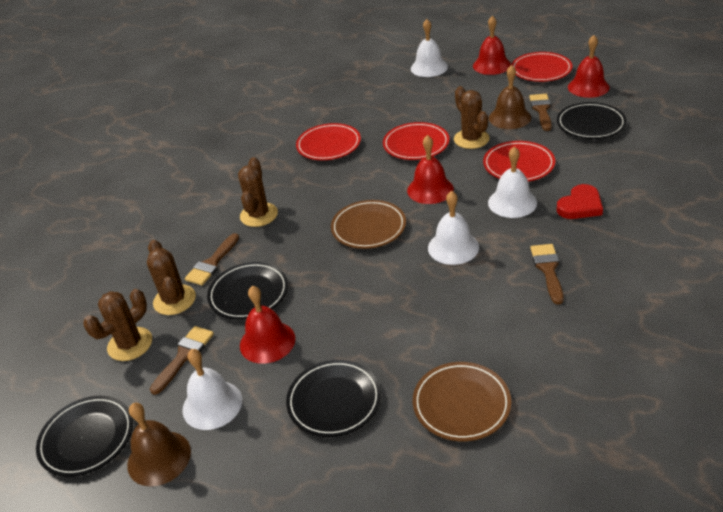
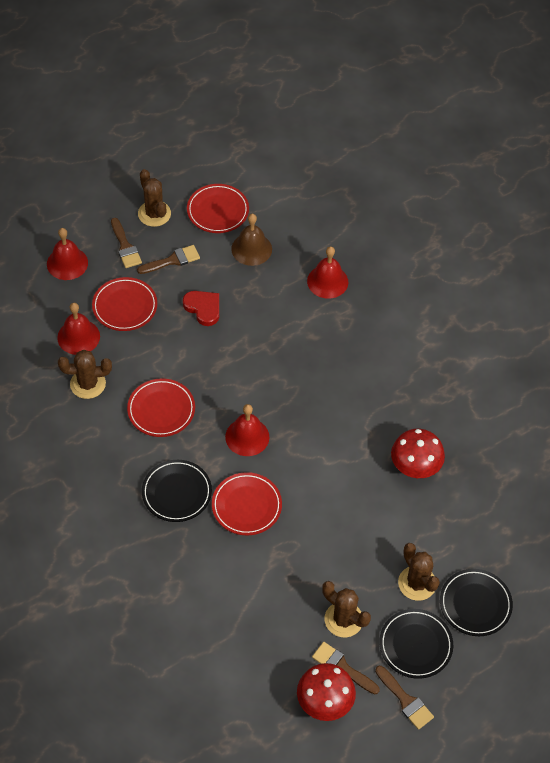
black plate: [36,396,133,477] [207,262,288,320] [286,360,381,437] [557,102,627,139] = 4 -> [142,460,212,522] [379,609,453,679] [440,569,513,636] = 3
brown bell: [127,403,191,487] [489,65,531,129] = 2 -> [231,214,272,266] = 1
brown plate: [331,200,406,249] [413,362,511,441] = 2 -> none = 0
red mushroom: none = 0 -> [297,663,356,721] [391,429,445,478] = 2
white bell: [183,349,242,430] [411,19,448,77] [428,191,479,265] [488,146,537,218] = 4 -> none = 0

